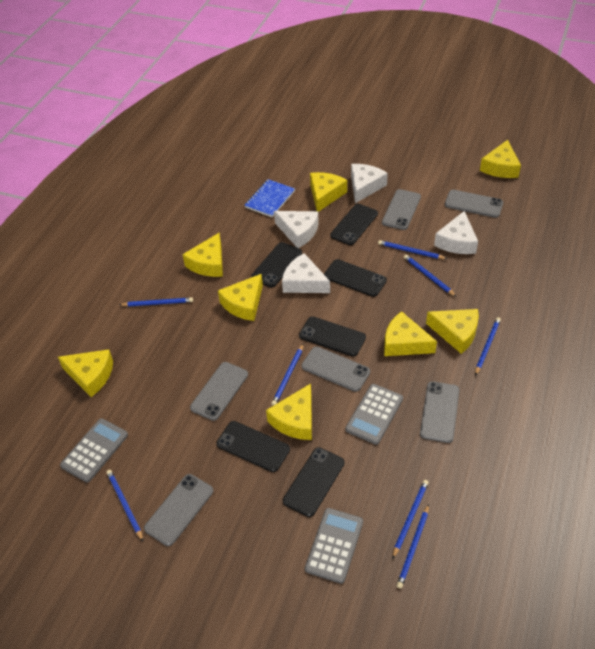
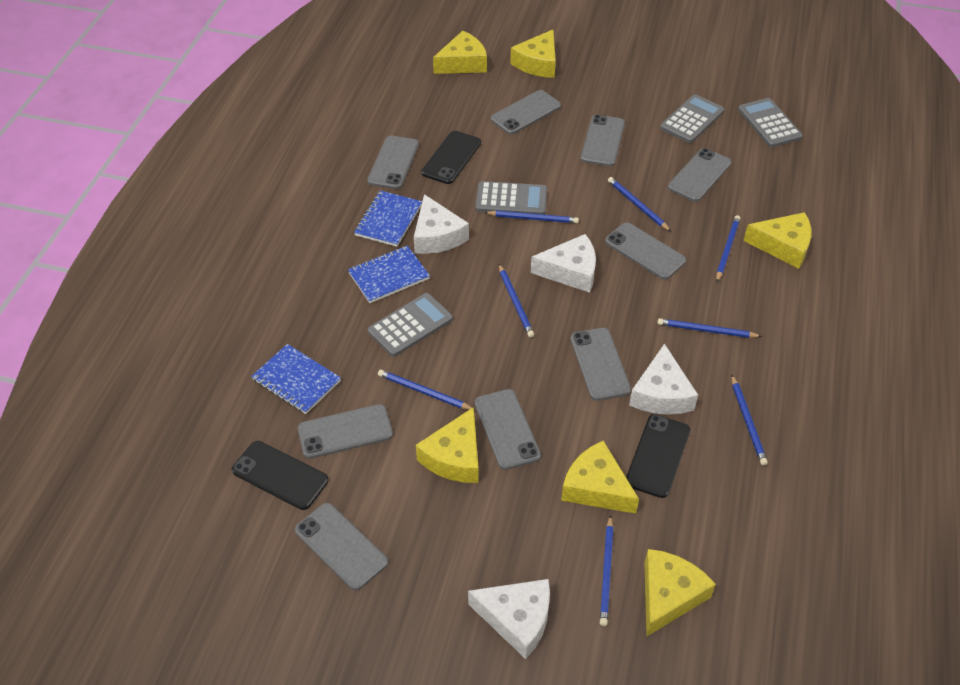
black phone: [216,421,290,472] [251,242,302,288] [283,447,345,517] [299,316,366,356] [324,259,387,297] [330,204,378,245] = 6 -> [232,441,329,510] [421,131,481,184] [626,414,690,498] = 3
blue notebook: [244,179,295,217] = 1 -> [251,344,341,414] [348,246,430,303] [354,191,422,247] = 3
grey calculator: [60,418,128,483] [305,508,363,584] [345,384,403,445] = 3 -> [368,293,453,357] [475,181,547,215] [660,94,724,143] [738,98,803,147] = 4
grey phone: [144,474,213,546] [190,362,248,421] [301,347,370,392] [382,189,421,230] [420,381,460,443] [445,190,503,218] = 6 -> [295,503,388,590] [298,404,393,459] [368,136,419,189] [475,389,541,470] [491,90,561,135] [570,328,631,401] [581,114,625,166] [605,222,686,280] [668,148,731,202] = 9
yellow cheese: [58,349,113,397] [182,233,223,277] [218,274,263,321] [266,384,312,440] [310,172,347,212] [384,311,437,356] [426,309,479,354] [480,140,521,178] = 8 -> [416,407,479,483] [433,31,487,74] [510,30,556,78] [561,441,639,514] [644,549,716,636] [744,212,811,269] = 6

